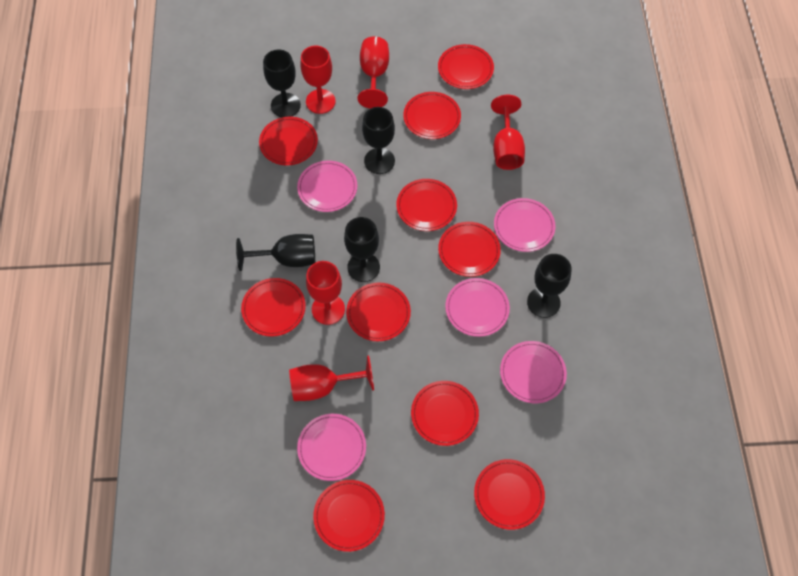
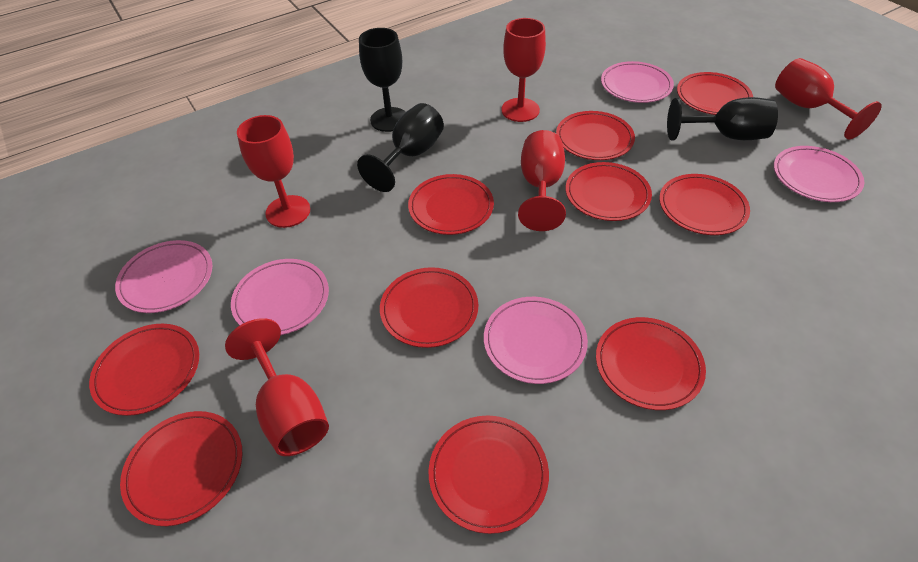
black goblet: [236,234,315,271] [263,49,301,117] [344,217,380,282] [362,107,395,174] [527,254,572,318] = 5 -> [357,103,444,192] [359,28,406,132] [667,97,778,140] = 3

